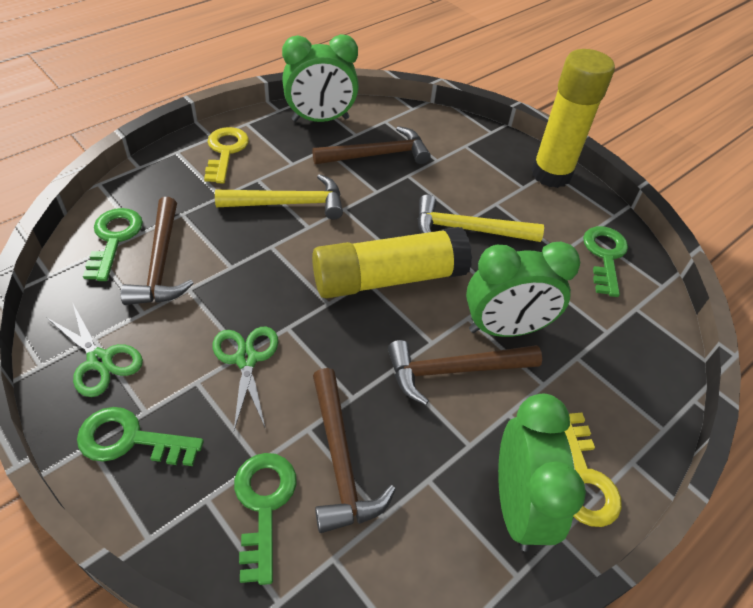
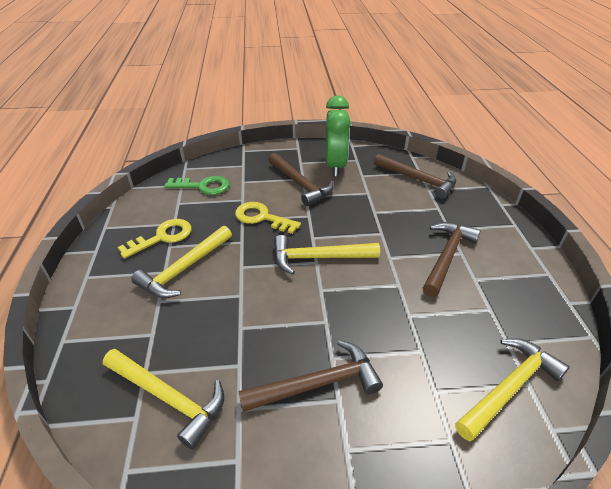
green clock: [282,34,359,122] [466,242,580,337] [498,393,586,552] = 3 -> [326,96,351,176] = 1
green key: [77,407,204,466] [83,208,143,281] [234,453,297,585] [583,226,628,297] = 4 -> [164,176,229,195] = 1
green scissors: [46,302,143,397] [213,326,278,430] = 2 -> none = 0
yellow glue stick: [312,227,472,299] [532,49,615,188] = 2 -> none = 0
yellow hammer: [215,174,343,220] [417,195,544,242] = 2 -> [103,349,224,450] [131,226,232,298] [274,235,380,275] [455,338,570,441] = 4

